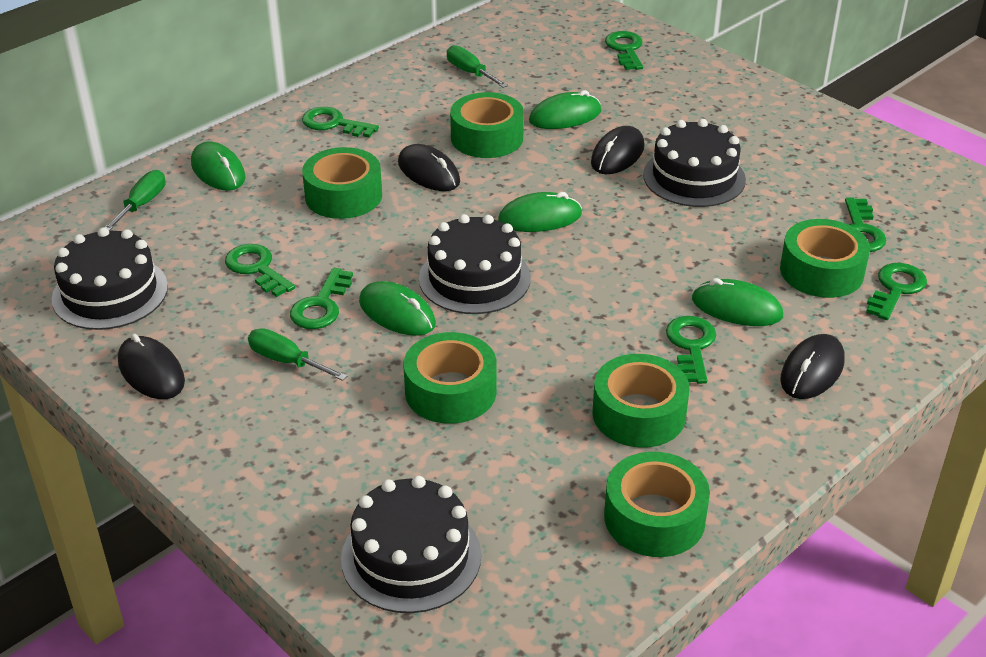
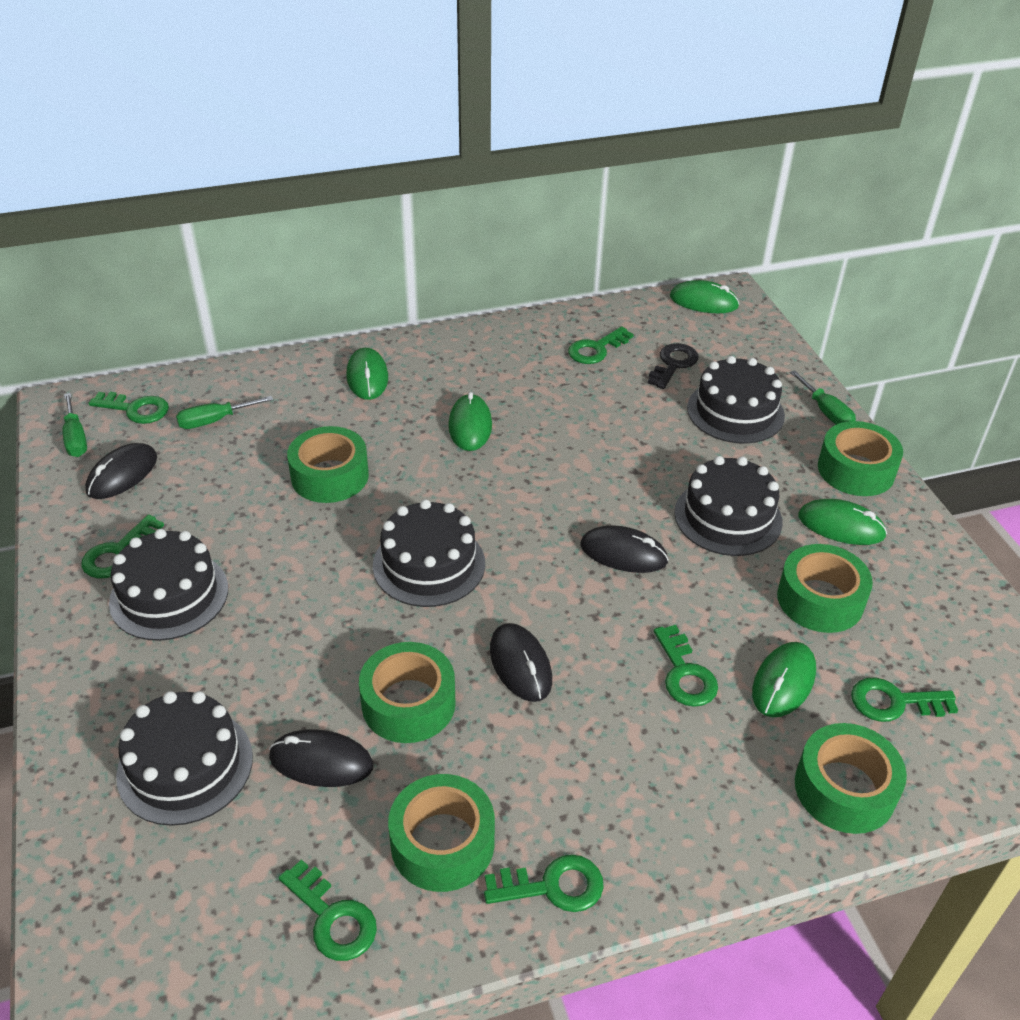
black cake: [52,227,168,330] [341,476,481,613] [419,214,531,314] [643,119,746,207] = 4 -> [109,529,228,641] [116,691,253,826] [373,499,485,607] [674,456,782,556] [687,356,785,444] = 5
black key: none = 0 -> [648,343,699,389] = 1

